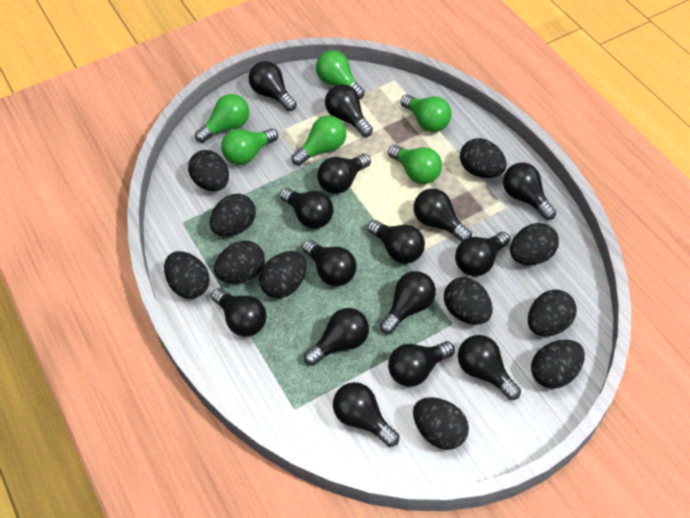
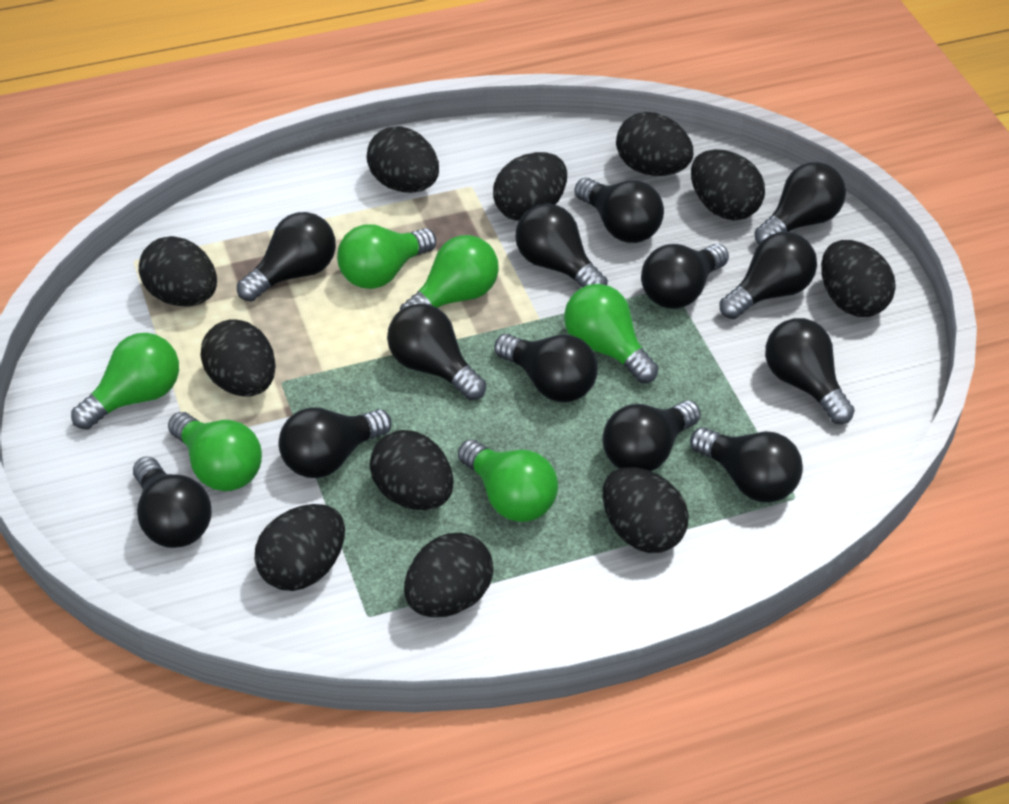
black light bulb: [211,288,266,337] [249,61,297,111] [280,188,333,229] [302,240,356,286] [304,308,369,366] [317,154,371,194] [325,84,373,137] [333,382,399,447] [367,220,425,264] [380,271,436,334] [388,341,455,387] [414,188,472,242] [455,232,510,276] [458,335,521,400] [503,163,556,220] = 15 -> [133,456,212,548] [237,212,336,302] [279,407,392,478] [387,303,486,400] [494,334,598,402] [515,204,608,287] [575,178,664,243] [603,401,701,471] [641,244,729,309] [690,427,803,503] [719,232,817,319] [754,162,846,244] [765,318,855,424] = 13

